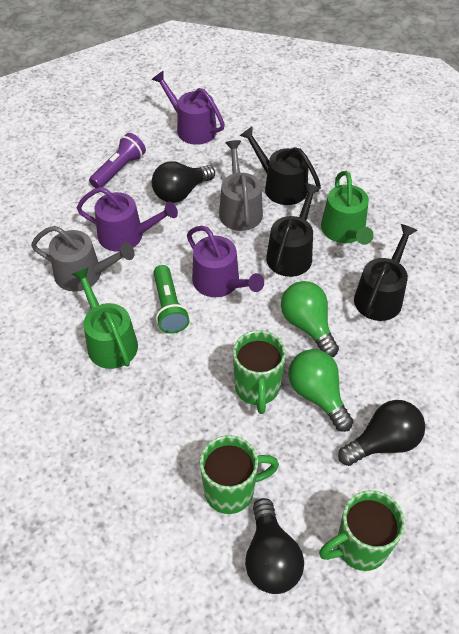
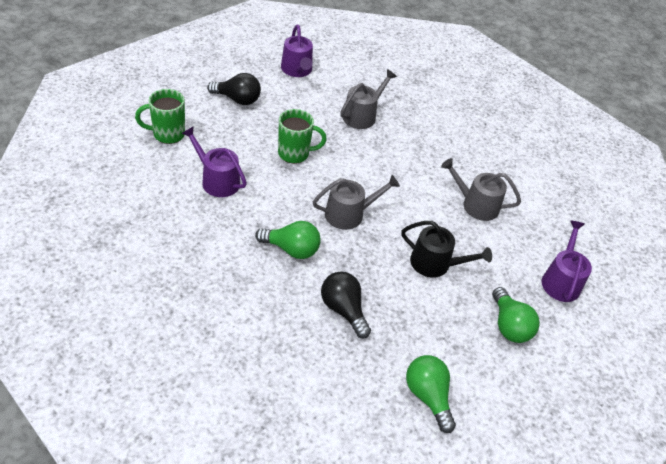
black light bulb: [152,161,215,203] [245,498,304,594] [338,400,425,466] = 3 -> [207,73,261,105] [321,271,371,338] = 2
black watering can: [240,126,321,205] [266,183,321,277] [354,224,417,321] = 3 -> [401,221,492,278] = 1
green flashlight: [154,265,189,333] = 1 -> none = 0
green light bulb: [281,281,339,357] [288,349,354,432] = 2 -> [255,221,321,259] [406,355,456,433] [492,287,540,343] = 3
green mug: [200,435,279,514] [233,330,286,414] [319,490,405,571] = 3 -> [135,89,185,144] [278,109,327,163] = 2
green watering can: [72,267,138,369] [321,171,374,245] = 2 -> none = 0
grey watering can: [31,226,135,292] [219,140,263,231] = 2 -> [313,175,400,230] [340,69,397,129] [441,158,521,221] = 3
purple flashlight: [89,133,146,188] = 1 -> none = 0

